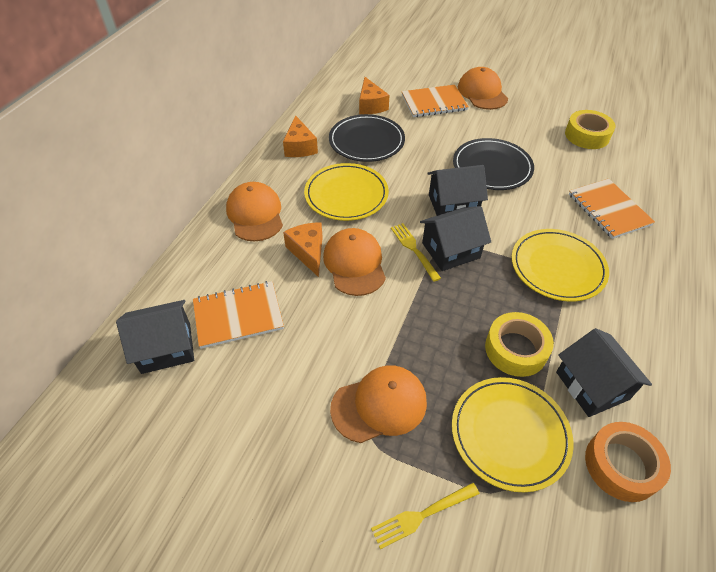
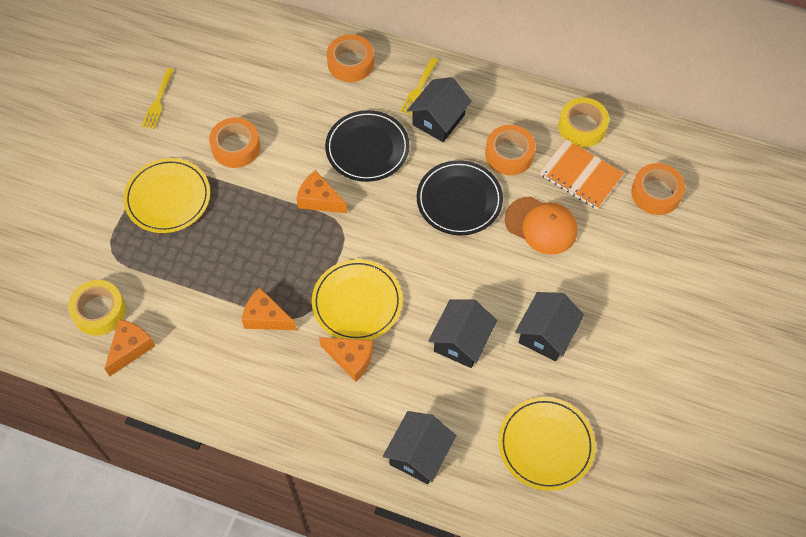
orange cap: [226,182,283,241] [323,228,386,296] [330,365,427,443] [458,67,508,110] = 4 -> [505,196,577,255] = 1
orange cheese: [283,115,318,157] [283,222,323,277] [359,77,389,114] = 3 -> [104,319,155,376] [242,287,297,330] [296,170,347,213] [319,337,373,382] = 4
orange notebook: [193,281,284,349] [402,85,469,117] [569,179,655,239] = 3 -> [539,139,624,209] = 1
orange tape: [585,422,671,502] = 1 -> [209,117,260,168] [327,34,374,82] [485,125,536,175] [631,163,685,215] = 4

